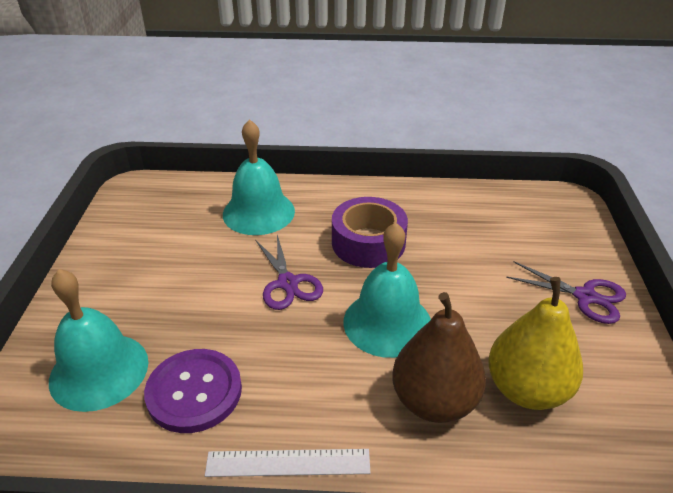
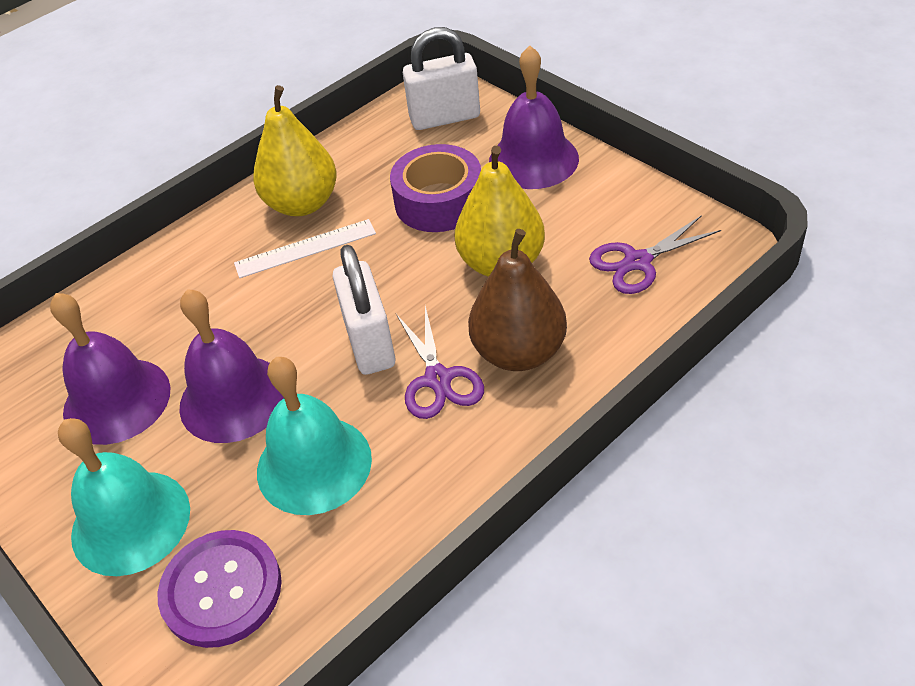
purple bell: none = 0 -> [50,293,170,445] [179,289,284,443] [489,45,579,189] = 3
turquoise bell: [49,269,148,412] [223,119,295,235] [343,222,431,358] = 3 -> [58,418,190,576] [257,357,372,515] = 2
white padlock: none = 0 -> [332,245,395,375] [403,27,480,130] = 2
yellow pear: [488,277,583,410] = 1 -> [253,85,337,216] [455,146,545,277] = 2

